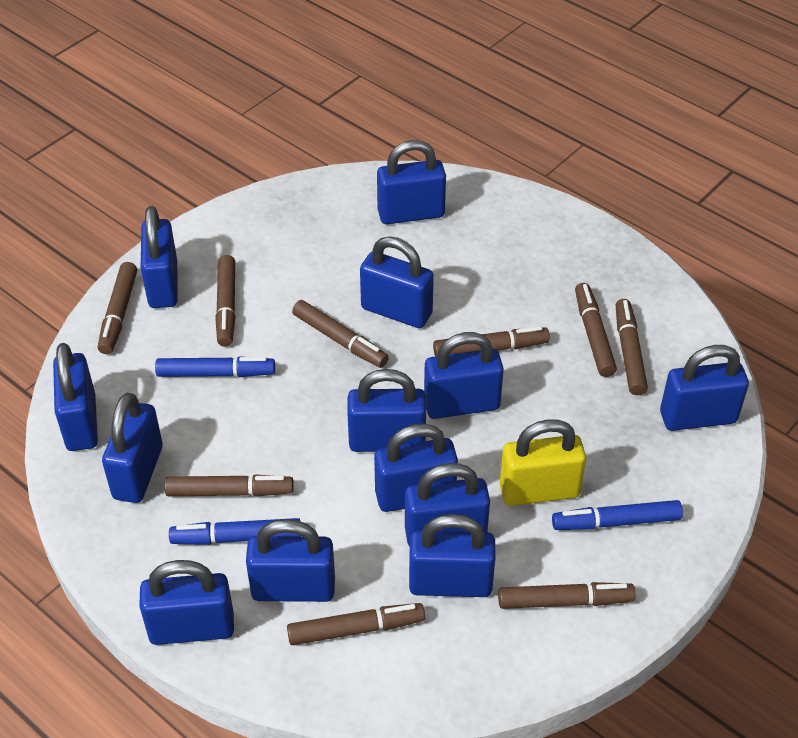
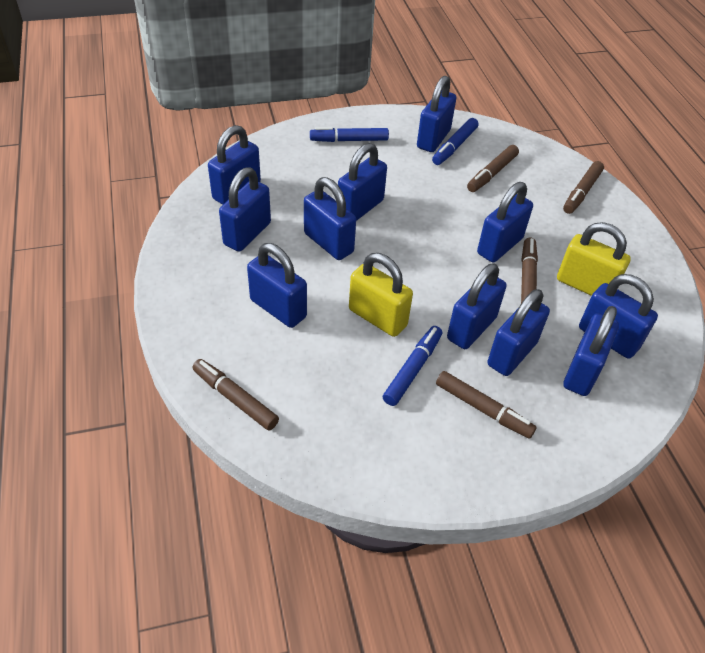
blue padlock: [53,343,98,451] [102,393,163,503] [139,560,234,645] [141,206,178,308] [246,519,335,602] [347,369,426,452] [360,236,434,328] [374,424,458,512] [377,140,446,224] [405,463,490,547] [409,514,496,597] [424,332,504,419] [660,345,749,431] = 13 -> [208,125,261,205] [219,168,271,252] [247,243,307,328] [304,177,356,260] [338,143,387,221] [417,76,456,152] [447,263,507,349] [477,182,533,262] [487,289,550,376] [563,306,619,396] [579,274,658,359] = 11
brown marker: [98,262,137,354] [164,474,294,497] [215,255,236,347] [287,603,425,645] [292,300,389,368] [433,326,550,356] [498,582,635,609] [575,283,617,377] [616,299,648,395] = 9 -> [192,359,279,431] [436,371,537,439] [467,145,519,192] [521,238,538,303] [563,161,604,214] = 5
yellow padlock: [500,419,586,506] = 1 -> [349,253,413,337] [557,222,631,296] = 2

